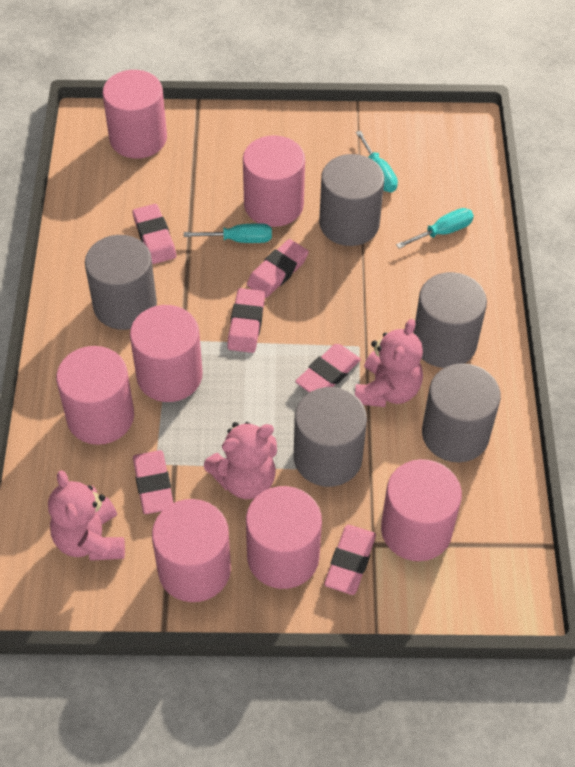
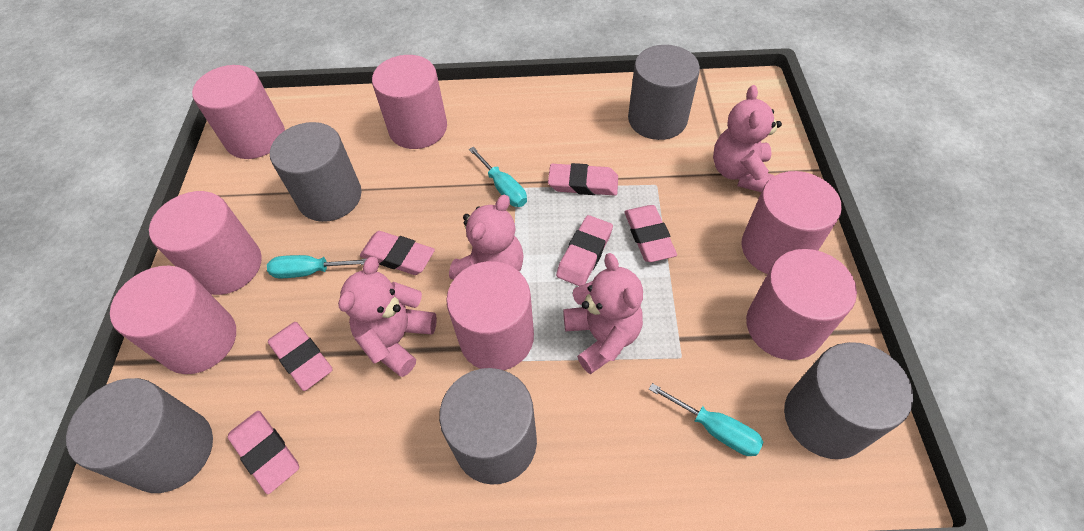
pink teddy bear: [48,470,125,561] [204,422,277,499] [355,319,423,407] = 3 -> [338,257,437,377] [449,194,524,280] [563,253,643,374] [713,85,782,192] = 4

